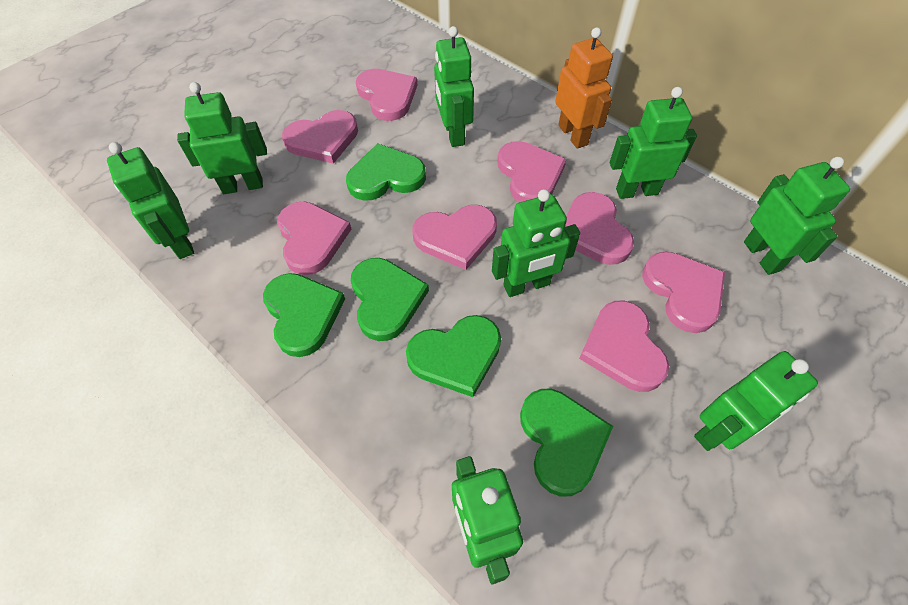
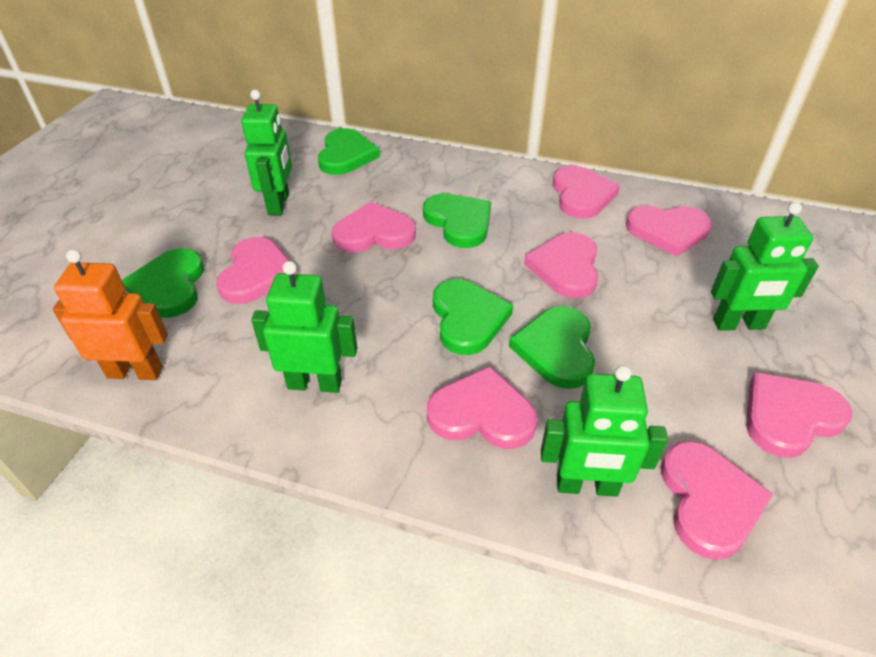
green robot: [107,142,194,259] [177,82,267,194] [434,26,474,147] [452,456,523,584] [492,189,580,297] [610,87,697,199] [694,351,818,451] [744,157,850,275] = 8 -> [241,90,292,215] [251,261,357,393] [541,365,668,497] [711,202,819,331] = 4

